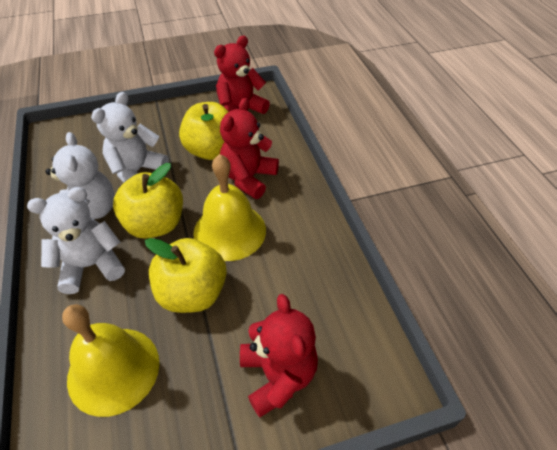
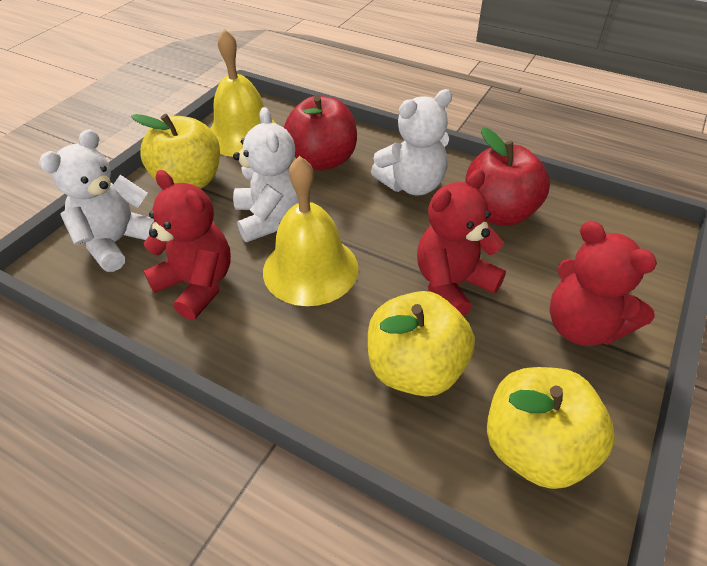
red apple: none = 0 -> [284,95,357,171] [465,127,550,226] = 2

